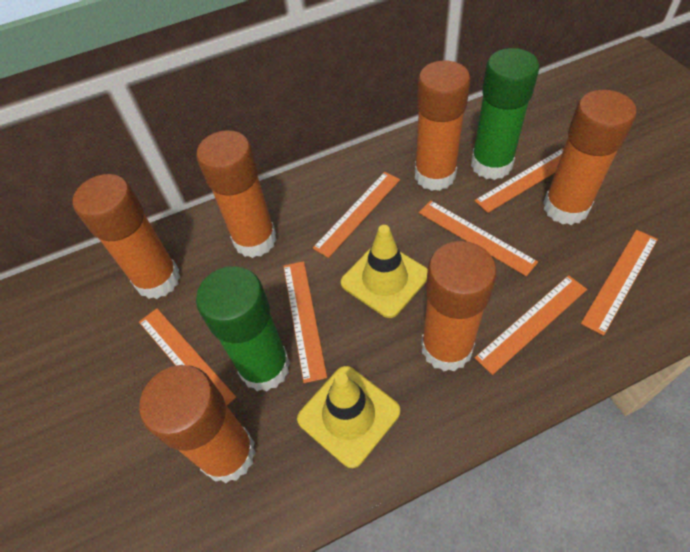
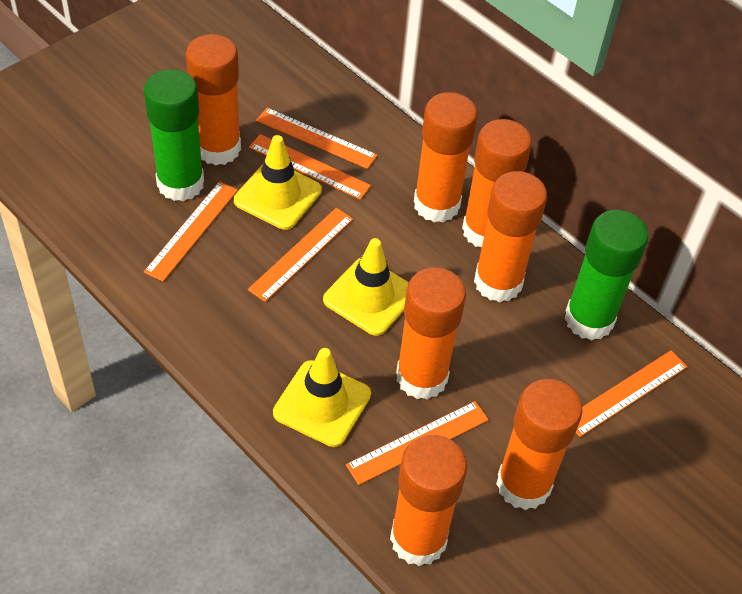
orange glue stick: [73,174,181,299] [139,365,256,483] [196,130,277,258] [415,61,470,191] [421,241,497,371] [543,90,637,225] = 6 -> [186,34,241,165] [390,435,467,567] [396,267,466,400] [414,92,478,223] [462,119,532,248] [474,171,547,302] [496,379,583,510] = 7
orange ruler: [139,308,236,406] [283,261,327,383] [313,172,400,258] [419,200,538,276] [474,275,587,375] [475,148,564,213] [581,230,658,336] = 7 -> [144,181,238,282] [248,208,353,302] [249,134,371,200] [256,108,378,169] [346,401,489,485] [576,350,687,437] = 6
yellow traffic cone: [297,366,400,468] [341,225,428,318] = 2 -> [234,135,322,230] [273,348,371,447] [323,238,409,336] = 3

